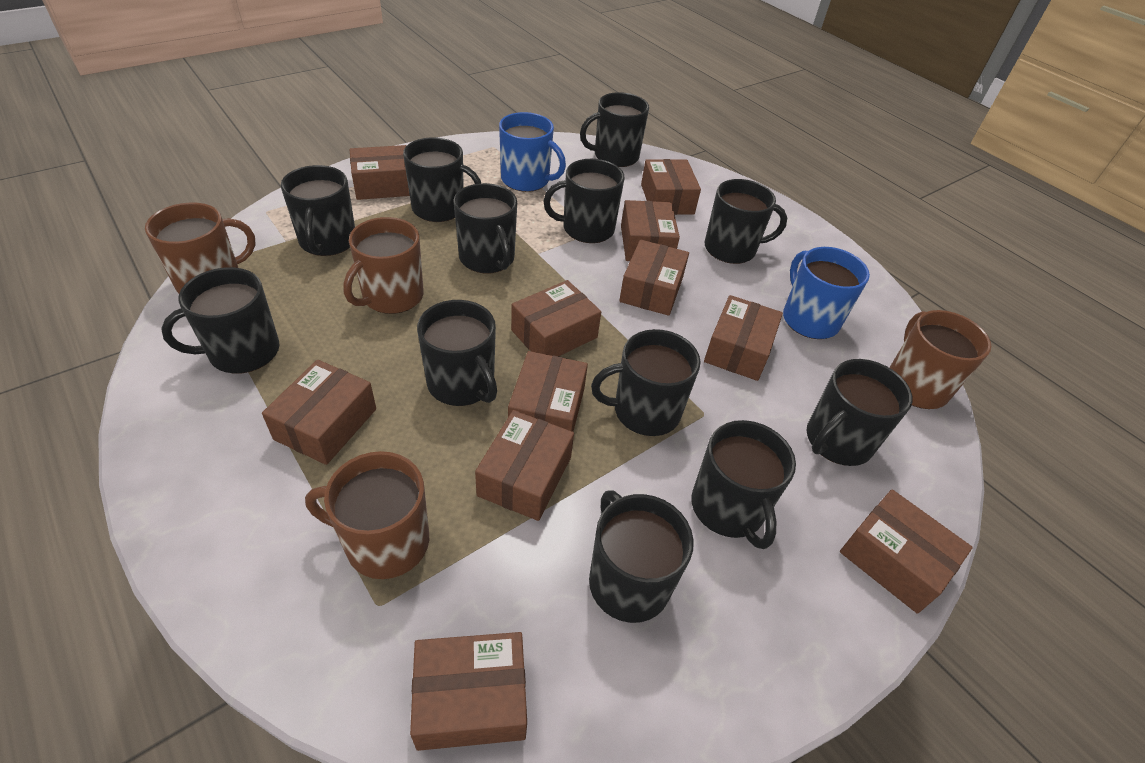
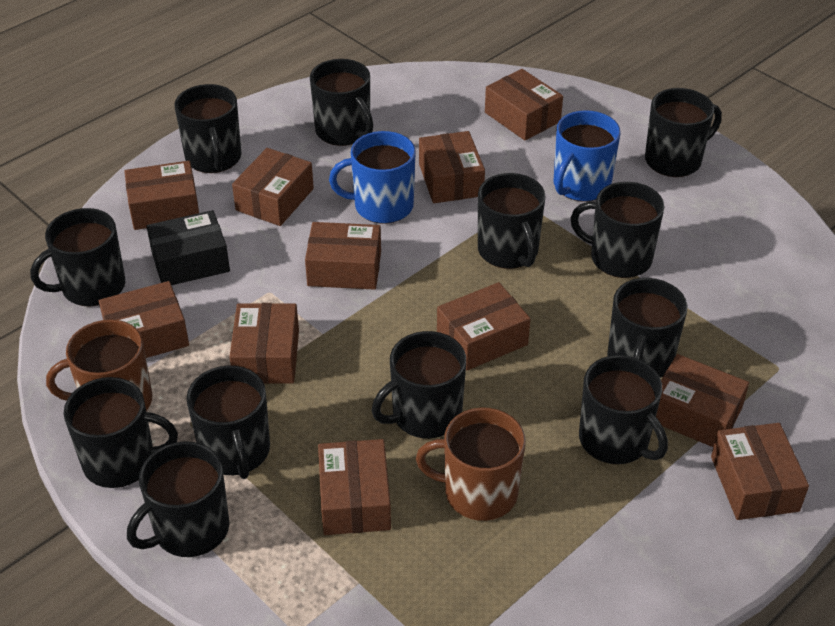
black box: none = 0 -> [146,210,230,285] = 1
brown mug: [145,202,256,293] [305,451,429,579] [343,217,424,314] [889,310,991,409] = 4 -> [46,319,152,411] [416,408,526,521] = 2

